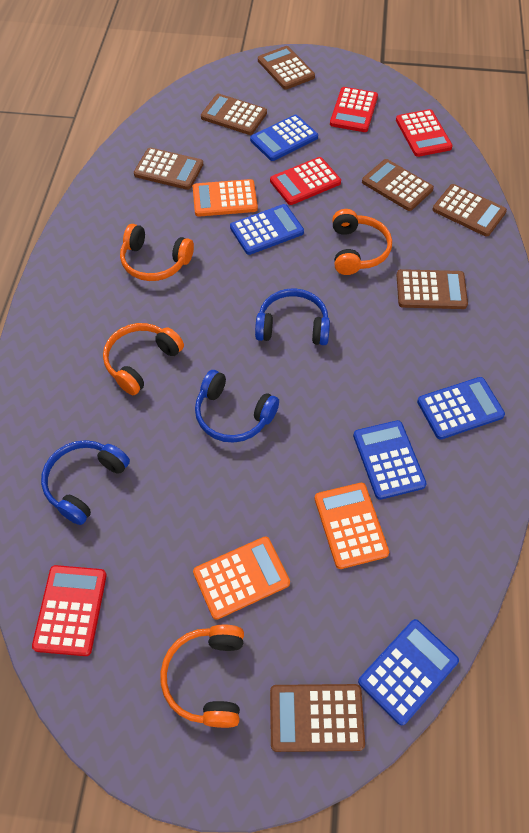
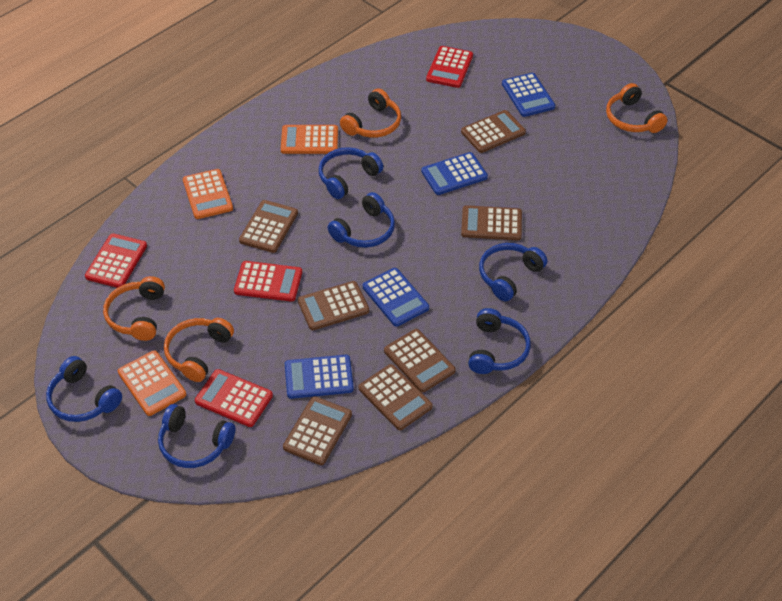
blue calculator: [230,204,304,255] [250,115,318,161] [353,420,427,500] [358,619,459,725] [417,377,505,440] = 5 -> [285,355,354,399] [363,268,429,327] [421,152,488,195] [502,73,555,117] = 4
blue headphones: [41,440,130,525] [195,370,279,443] [255,288,330,345] = 3 -> [46,356,122,422] [158,404,235,468] [319,147,383,199] [328,192,395,248] [468,308,531,374] [479,243,547,301] = 6

